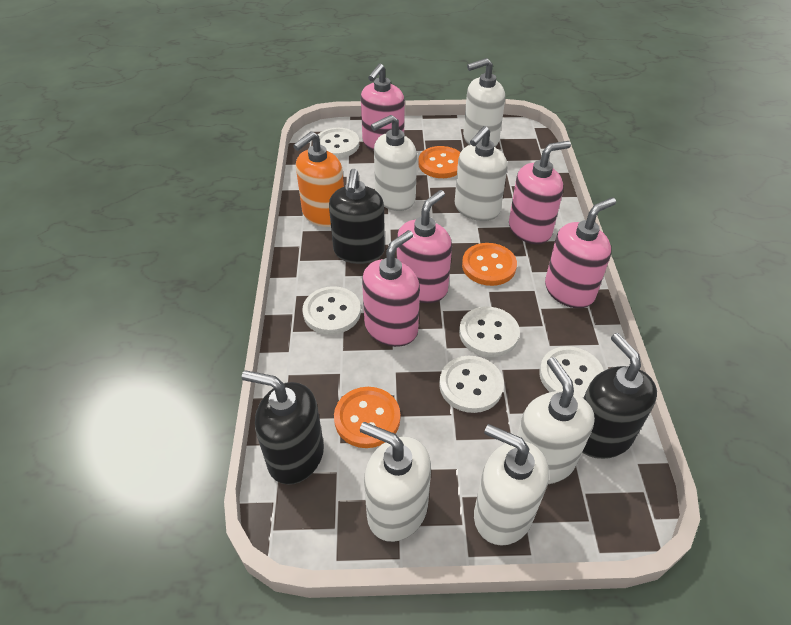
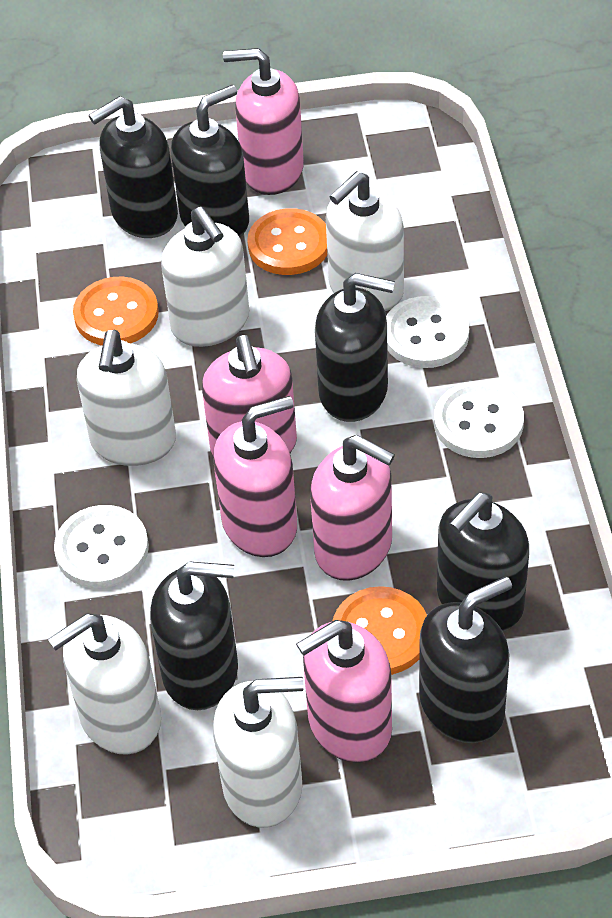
black soap dispenser: [242,370,324,485] [329,169,385,264] [582,333,657,459] = 3 -> [89,96,178,238] [150,562,238,710] [171,85,249,237] [315,273,395,422] [419,576,512,743] [437,492,529,631] = 6
orange soap dispenser: [293,131,344,227] = 1 -> none = 0
white button: [303,286,361,335] [318,128,359,158] [439,356,504,413] [459,307,520,357] [539,346,604,398] = 5 -> [54,505,149,588] [386,296,469,368] [434,381,524,458] = 3
white soap dispenser: [360,422,431,542] [371,115,417,211] [455,126,508,221] [463,58,505,147] [474,424,549,546] [517,357,595,484] = 6 -> [48,613,161,755] [76,330,176,466] [161,207,249,347] [213,677,304,828] [326,171,404,311] = 5

